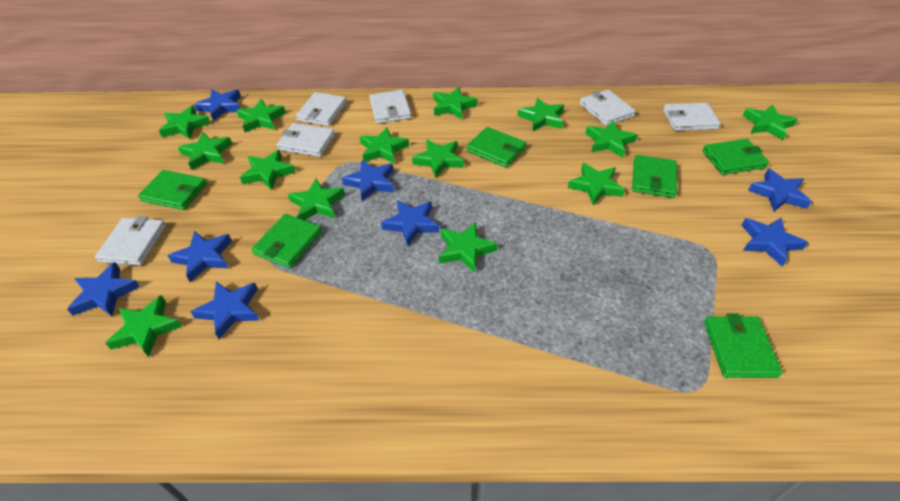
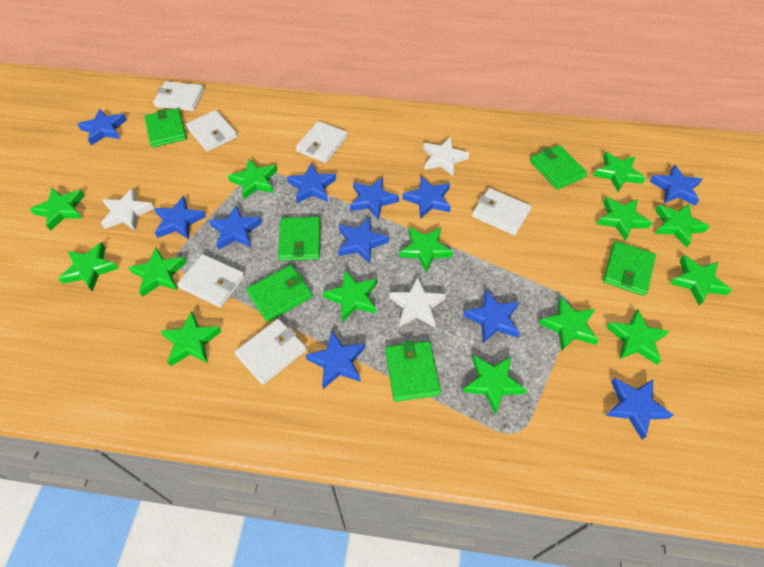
blue star: [67,262,140,316] [168,231,232,282] [191,282,259,339] [194,90,241,121] [342,160,394,201] [381,200,439,246] [742,217,808,267] [748,168,812,211] = 8 -> [78,109,127,145] [154,196,206,239] [209,205,262,250] [287,163,336,203] [305,331,365,389] [338,217,389,264] [350,177,399,220] [402,176,451,219] [463,290,520,343] [606,378,673,440] [649,165,702,206] = 11
white star: none = 0 -> [101,188,154,231] [389,276,446,328] [423,137,469,176] = 3

